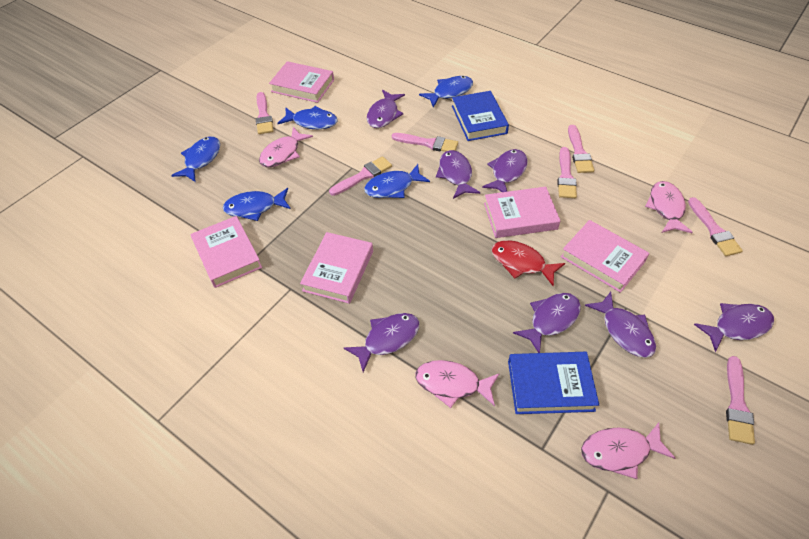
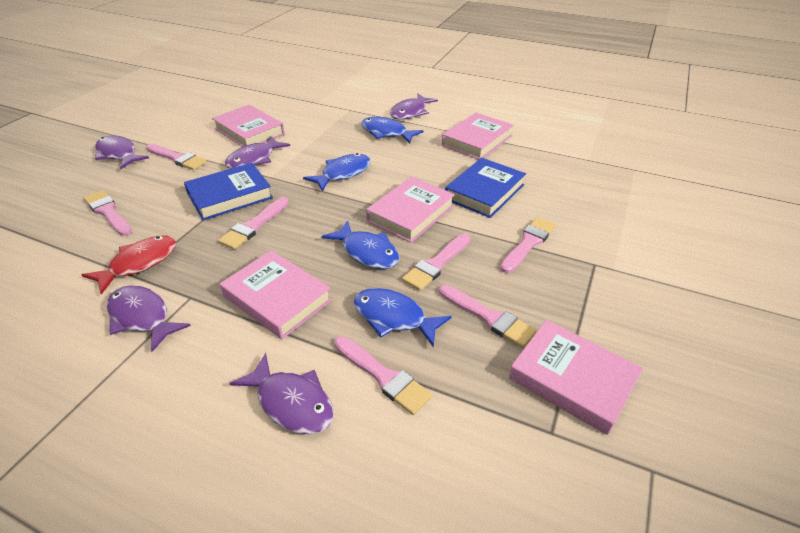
blue fish: [171,136,220,182] [223,188,291,221] [277,106,338,129] [364,164,430,198] [419,76,473,108] = 5 -> [303,153,370,192] [322,220,399,269] [354,288,452,347] [361,117,423,143] = 4
pink fish: [259,127,313,167] [415,360,500,408] [581,422,675,479] [645,181,693,233] = 4 -> none = 0
purple fish: [344,313,419,372] [367,90,405,128] [436,150,480,199] [482,149,528,192] [513,293,581,353] [585,292,656,358] [694,303,774,352] = 7 -> [95,135,149,169] [107,285,191,352] [225,136,290,169] [229,353,334,434] [390,94,438,120] = 5

